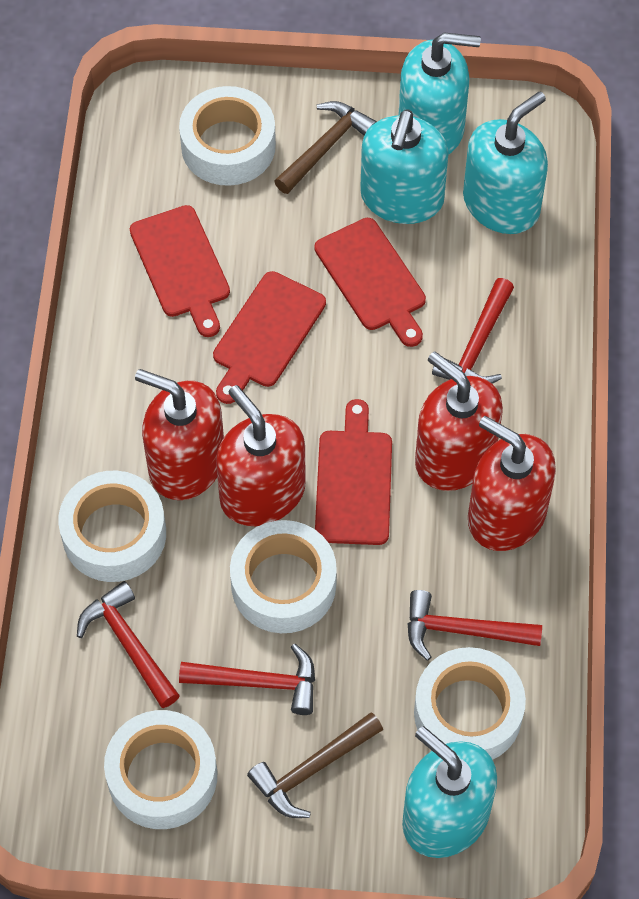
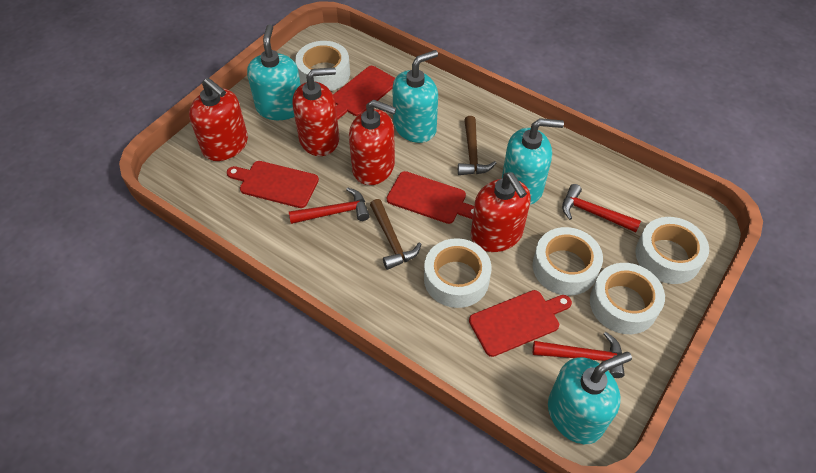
red hammer: [77,581,180,708] [179,644,315,715] [407,590,542,661] [432,278,514,384] = 4 -> [289,188,370,224] [533,332,625,378] [562,184,641,232] = 3

